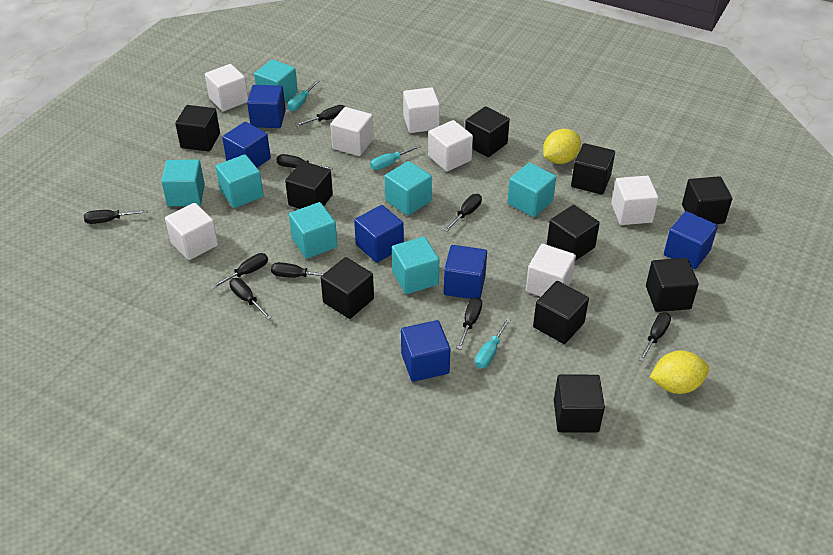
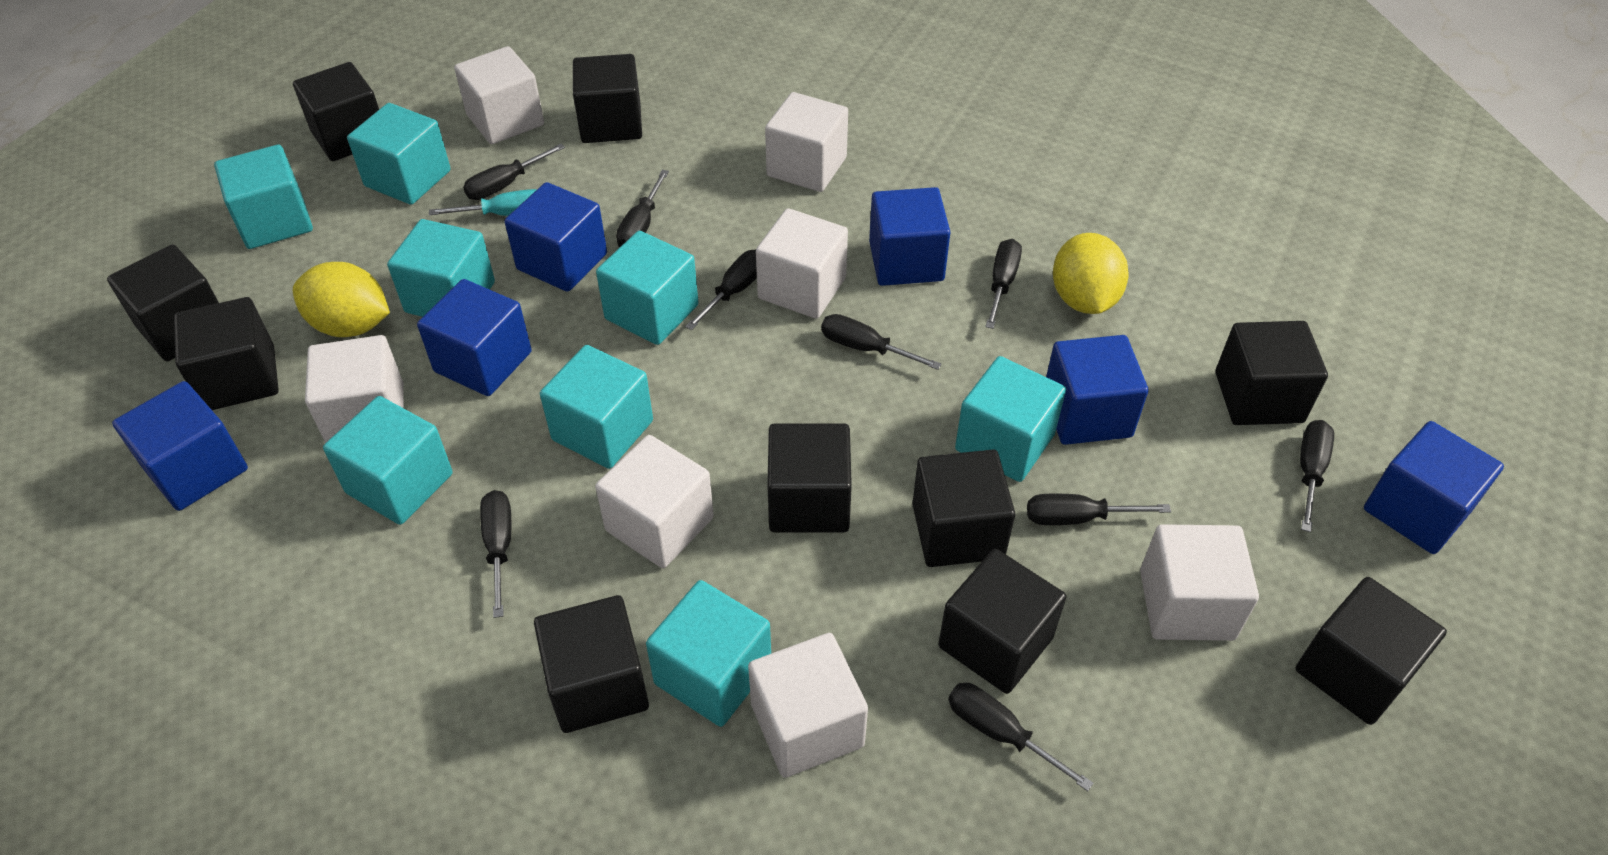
turquoise cube: [161,159,205,206] [215,154,264,208] [254,59,298,103] [289,202,338,259] [385,161,432,216] [392,237,439,294] [507,163,556,217] = 7 -> [214,145,313,249] [323,396,453,525] [347,103,451,205] [387,219,495,317] [540,345,653,469] [596,231,699,345] [646,580,771,727] [955,356,1066,482] = 8
turquoise screwdriver: [287,80,319,111] [370,145,421,170] [475,318,511,369] = 3 -> [429,189,537,216] = 1

